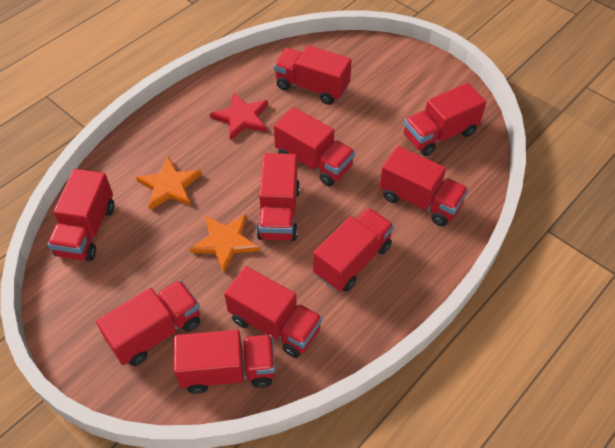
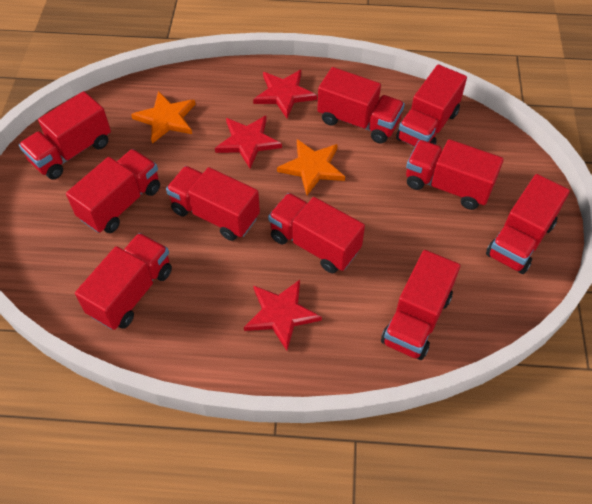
red star: [210,93,268,140] = 1 -> [215,116,282,168] [244,280,322,351] [253,70,317,118] = 3

